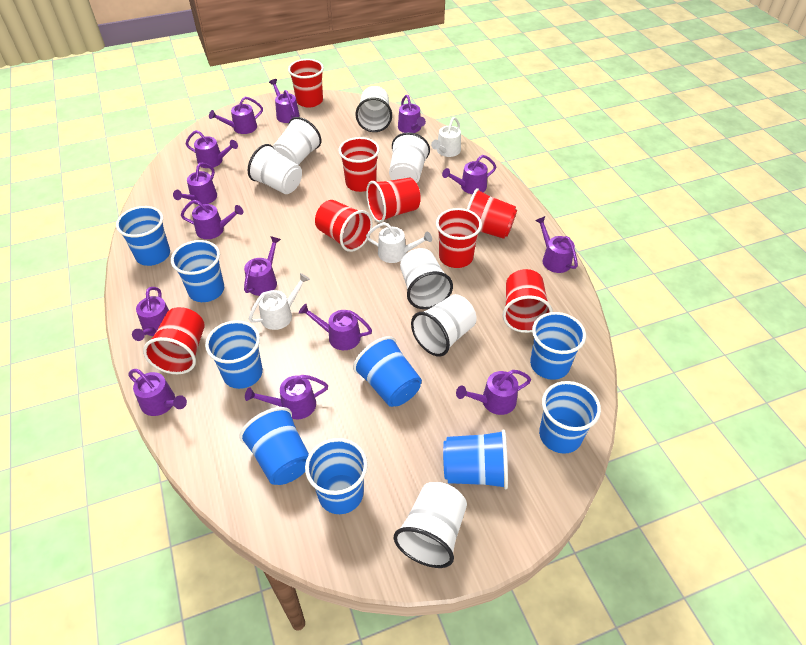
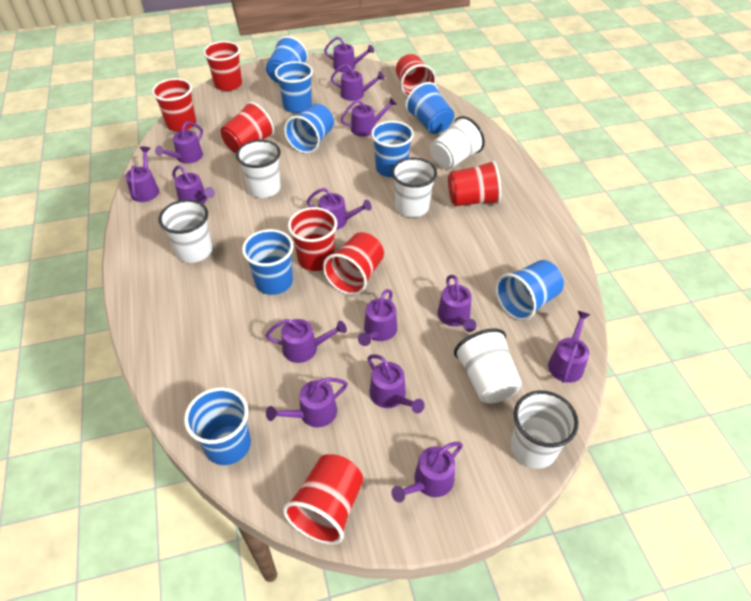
blue cup: [116,206,170,266] [171,240,224,302] [205,320,263,389] [239,407,309,485] [305,438,368,514] [353,336,422,407] [443,429,508,489] [530,312,586,380] [539,381,601,454] = 9 -> [184,387,251,465] [242,229,294,295] [266,36,308,83] [275,61,313,113] [284,104,334,154] [371,121,414,177] [405,82,454,134] [495,260,564,321] = 8
white cup: [248,144,302,194] [273,117,322,165] [355,86,392,132] [389,132,430,183] [394,482,467,568] [400,248,453,309] [411,294,477,357] = 7 -> [159,200,212,263] [236,140,281,198] [391,158,437,217] [430,116,485,169] [454,329,522,404] [511,390,579,469] = 6
white watering can: [249,273,310,330] [366,222,432,263] [431,117,461,157] = 3 -> none = 0

